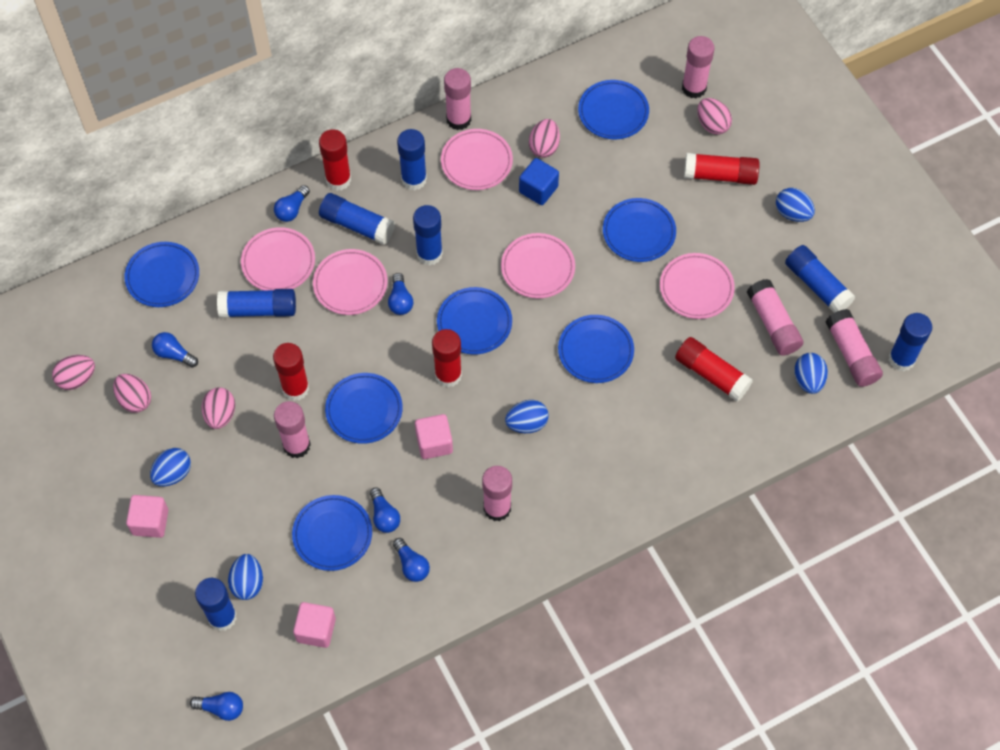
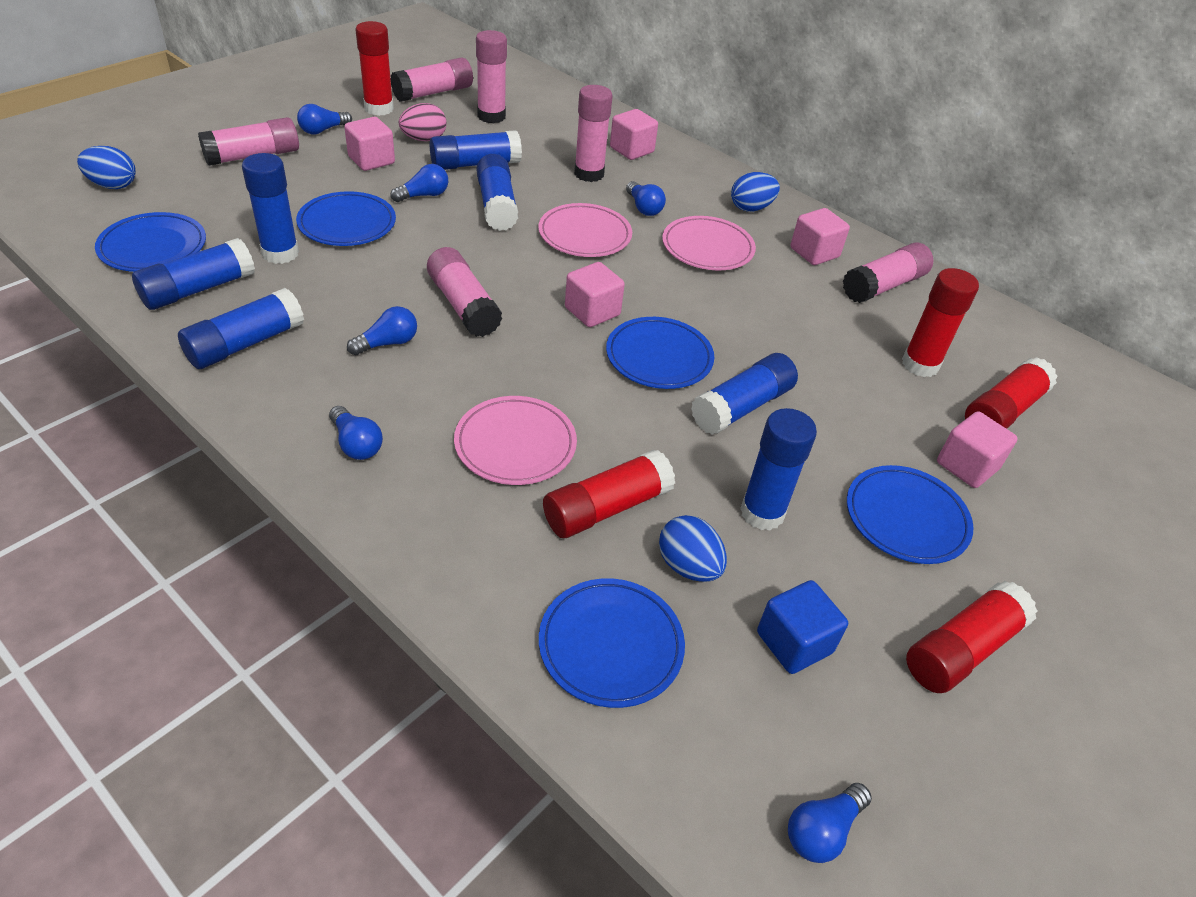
blue egg: [150,448,191,486] [228,554,263,600] [505,400,549,433] [776,188,815,222] [794,353,828,394] = 5 -> [77,146,136,189] [659,515,727,582] [731,172,780,212] = 3
blue plate: [124,242,199,307] [292,495,372,571] [325,373,403,444] [437,287,512,355] [558,315,634,383] [578,80,649,139] [603,198,676,262] = 7 -> [95,212,206,272] [296,191,396,246] [539,578,685,708] [606,317,714,389] [847,465,974,564] = 5
pink cube: [126,495,168,538] [293,602,336,648] [415,414,453,459] = 3 -> [344,117,395,171] [565,262,625,327] [610,109,658,160] [790,208,850,265] [937,411,1018,488] = 5
pink egg: [52,355,95,390] [113,374,151,413] [202,387,235,429] [529,119,560,158] [697,98,732,135] = 5 -> [399,103,447,141] = 1
pink plate: [241,227,315,291] [313,249,388,315] [441,129,513,190] [501,233,575,298] [660,253,735,319] = 5 -> [454,396,577,485] [538,203,632,257] [662,216,756,270] = 3

